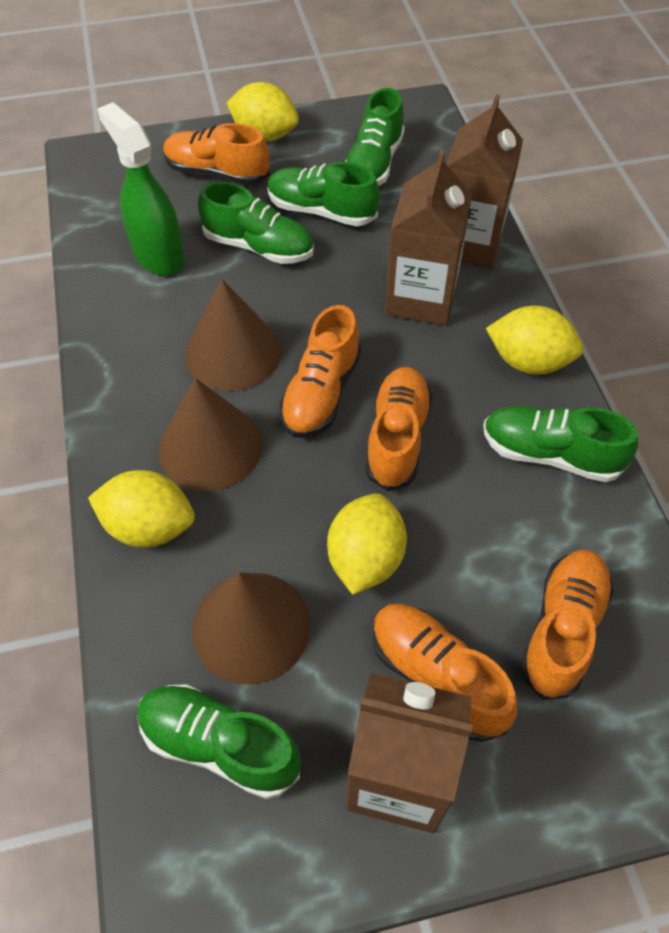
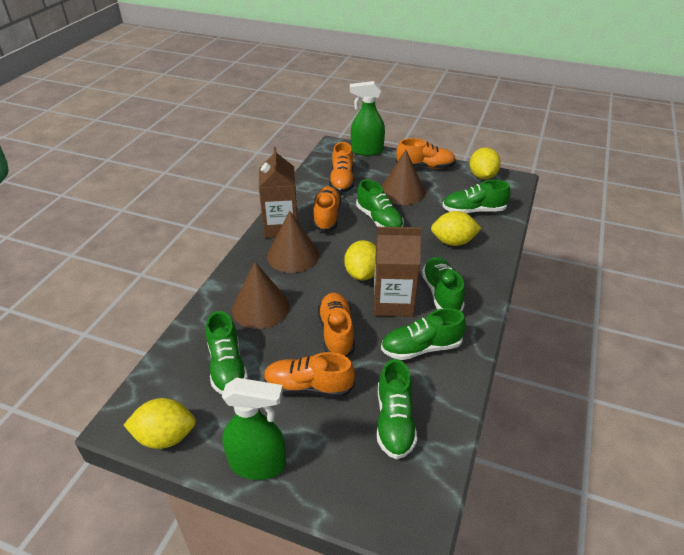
brown carton: [346,672,473,833] [385,149,472,326] [446,94,523,268] = 3 -> [259,147,298,238] [374,227,422,317] = 2
green shoe: [137,684,301,799] [198,182,314,264] [267,162,380,226] [345,88,405,186] [483,406,638,482] = 5 -> [206,311,248,394] [356,179,404,227] [377,359,417,459] [381,308,466,360] [422,257,465,312] [443,180,511,214] = 6
green spray bottle: [97,102,184,276] = 1 -> [222,378,286,480] [350,81,385,156] = 2

